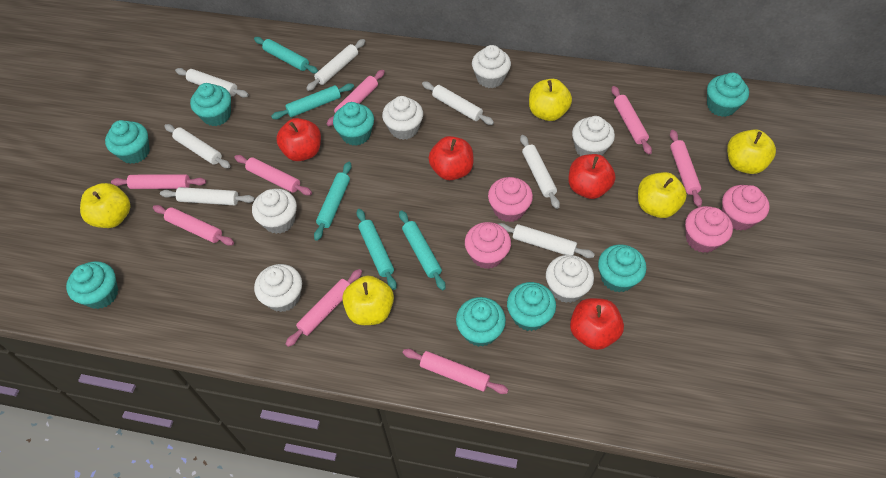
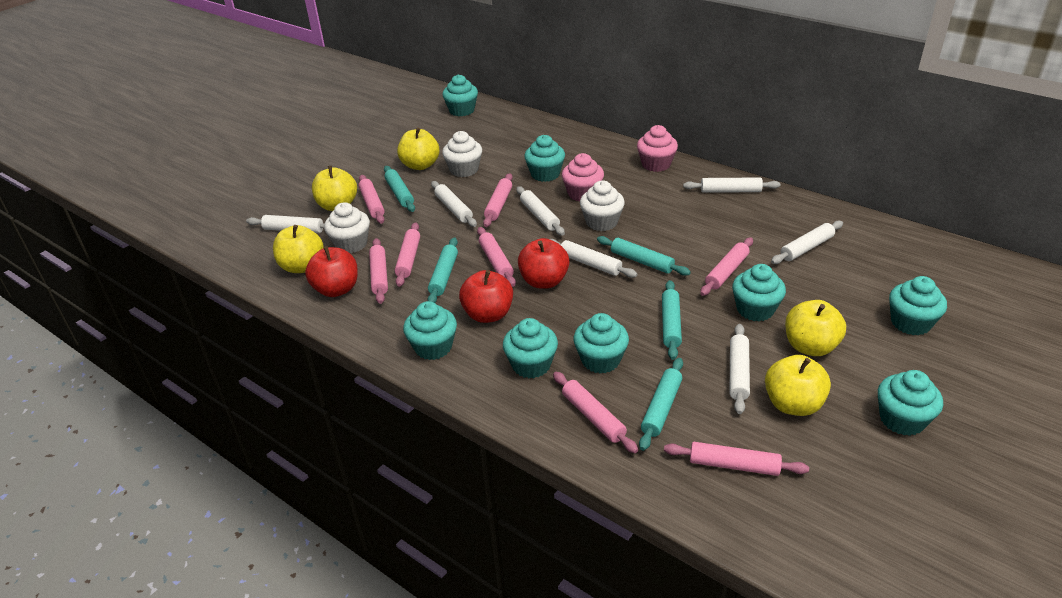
pink cupcake: [465,222,511,269] [488,177,533,222] [685,206,733,253] [722,185,770,231] = 4 -> [562,153,604,202] [637,125,678,172] = 2
red apple: [276,118,321,161] [428,136,474,180] [568,154,616,199] [570,298,624,350] = 4 -> [305,246,358,297] [459,270,513,323] [518,238,569,289] = 3
white cupcake: [252,189,297,234] [254,264,302,312] [382,96,423,140] [472,45,511,88] [546,255,594,303] [572,116,615,156] = 6 -> [324,202,370,253] [442,131,482,177] [580,180,625,231] = 3

